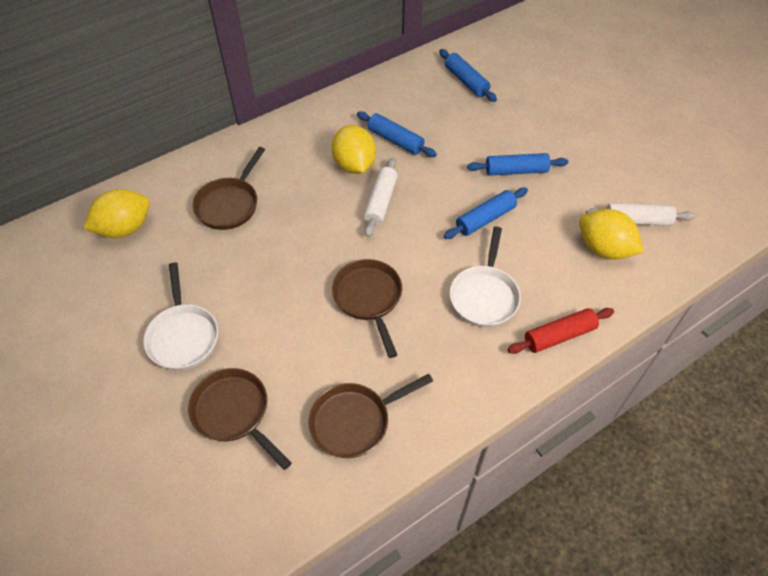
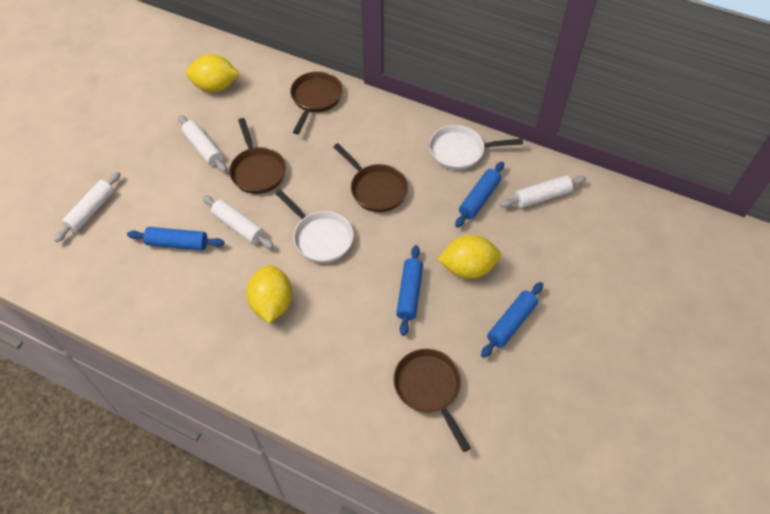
red rolling pin: [508,308,614,354] = 1 -> none = 0
white rolling pin: [364,158,398,237] [586,203,695,226] = 2 -> [54,172,120,242] [178,115,227,172] [202,195,274,249] [500,175,586,208] = 4

